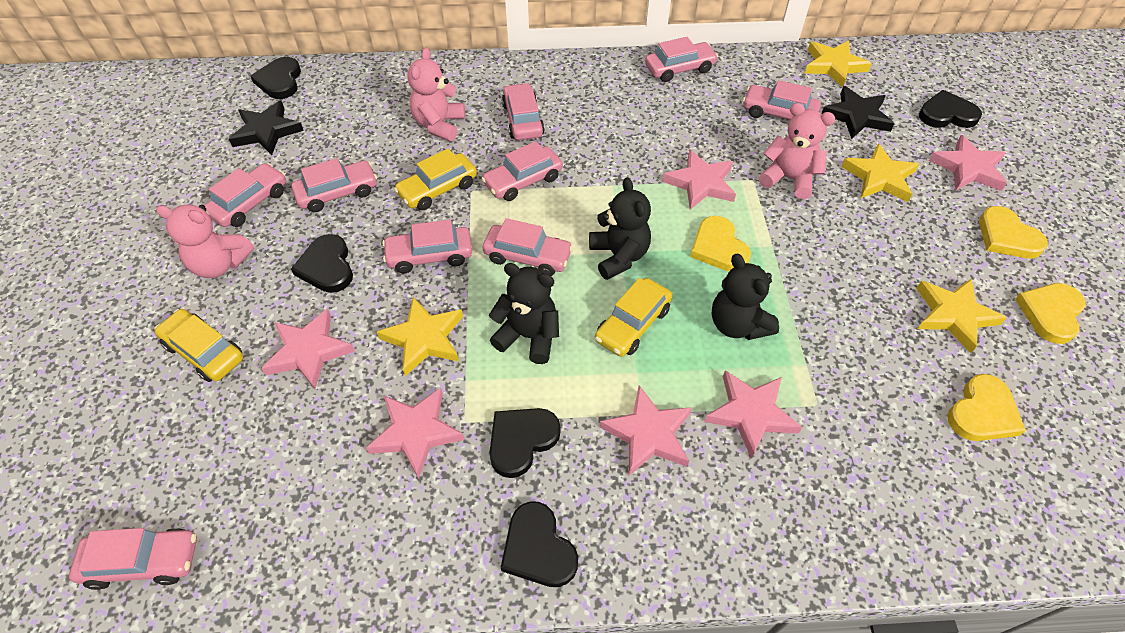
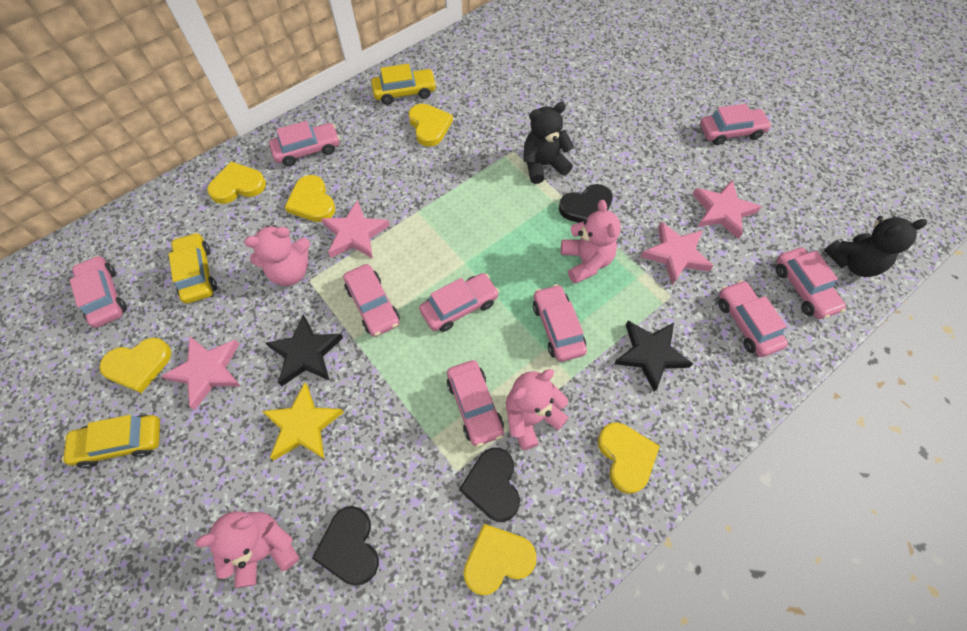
black heart: [251,57,301,99] [291,234,353,293] [489,408,561,478] [501,502,578,587] [919,90,982,128] = 5 -> [312,506,379,585] [459,448,520,522] [559,184,613,223] = 3
black teddy bear: [489,263,559,364] [589,177,651,280] [712,254,779,340] = 3 -> [524,102,574,184] [824,216,927,277] = 2
pink star: [261,308,355,389] [366,388,464,479] [600,385,692,475] [662,149,736,210] [704,370,802,459] [929,135,1007,191] = 6 -> [161,337,240,410] [321,200,390,259] [641,222,713,285] [692,180,762,239] = 4
pink teddy bear: [156,205,255,278] [407,48,465,141] [759,103,835,200] = 3 -> [195,511,299,588] [244,225,310,286] [506,369,569,450] [561,200,621,284] = 4
yellow heart: [690,216,751,271] [947,374,1026,441] [979,206,1048,259] [1015,283,1086,344] = 4 -> [99,338,171,393] [207,161,266,204] [285,175,335,222] [409,104,453,147] [464,524,537,595] [598,423,660,494] = 6
yellow star: [377,297,463,376] [805,40,872,88] [841,143,919,202] [916,278,1007,353] = 4 -> [262,383,344,460] = 1

